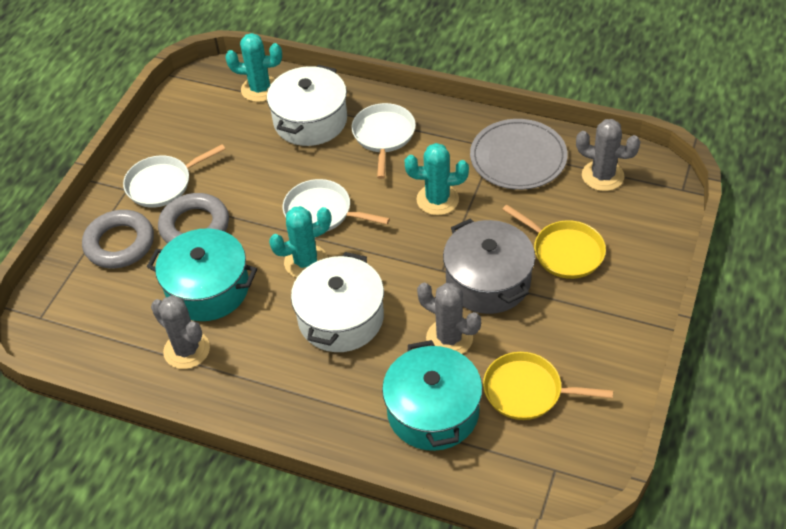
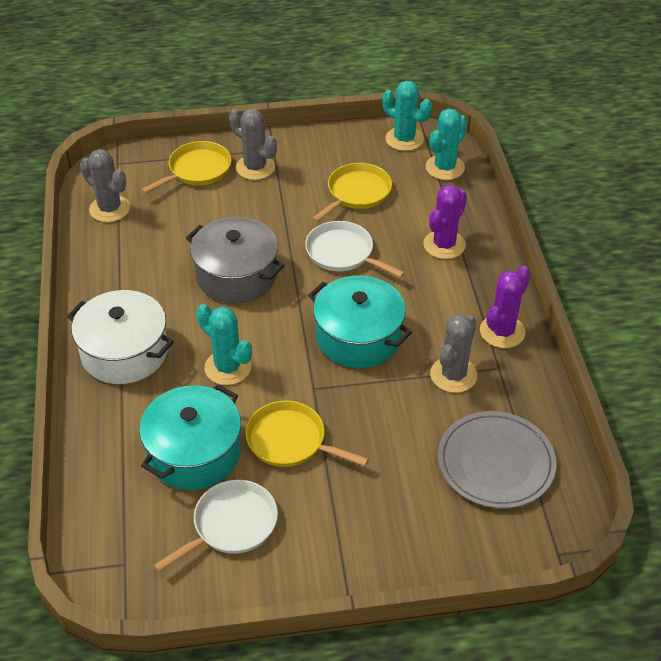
grey ring: [82,210,154,268] [158,193,229,244] = 2 -> none = 0
purple cactus: none = 0 -> [423,185,467,259] [480,266,530,348] = 2
white pan: [123,144,225,208] [283,179,390,232] [351,103,416,179] = 3 -> [153,480,278,572] [305,221,405,278] = 2
white pot: [267,65,347,146] [291,252,384,352] = 2 -> [67,290,174,384] = 1
yellow pan: [483,352,613,420] [502,204,606,279] = 2 -> [141,141,232,194] [245,401,369,467] [312,163,392,222] = 3

